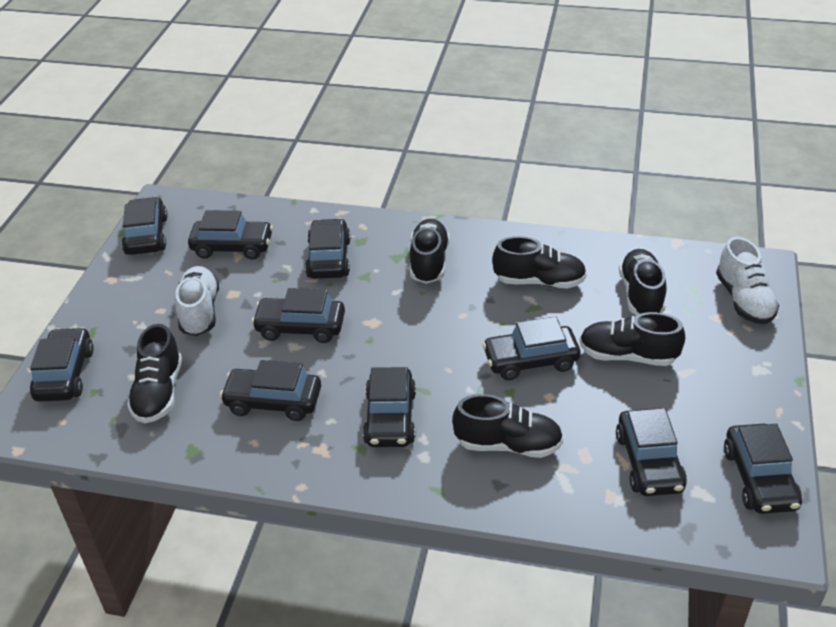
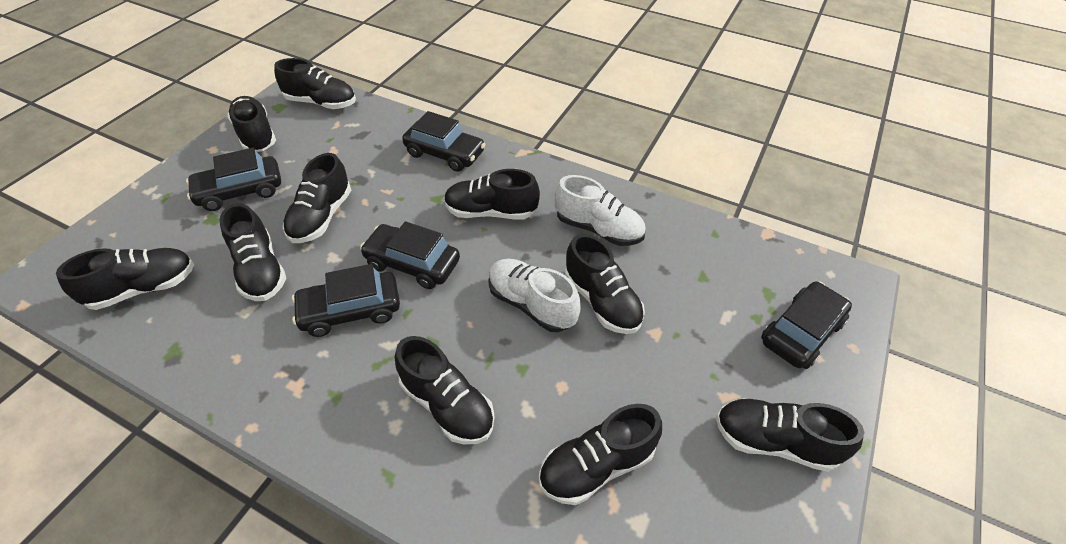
black car: [30,327,94,402] [122,197,168,255] [188,210,273,260] [220,360,321,421] [252,288,345,343] [305,218,351,279] [363,367,416,447] [482,316,580,380] [616,408,687,496] [724,424,802,514] = 10 -> [186,148,281,211] [292,264,400,337] [360,221,460,289] [402,111,486,172] [761,282,852,369] = 5
black shoe: [127,324,182,423] [410,219,449,284] [452,394,563,458] [492,236,587,288] [579,312,685,366] [619,249,667,315] = 6 -> [56,248,194,310] [219,203,286,301] [227,96,276,152] [274,58,356,109] [283,153,351,243] [395,336,495,444] [444,169,540,220] [539,404,662,505] [565,234,645,334] [716,398,864,472] = 10

